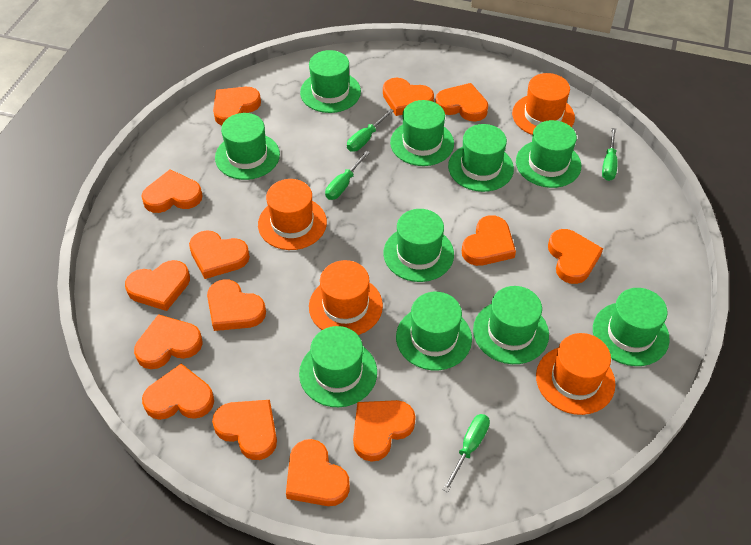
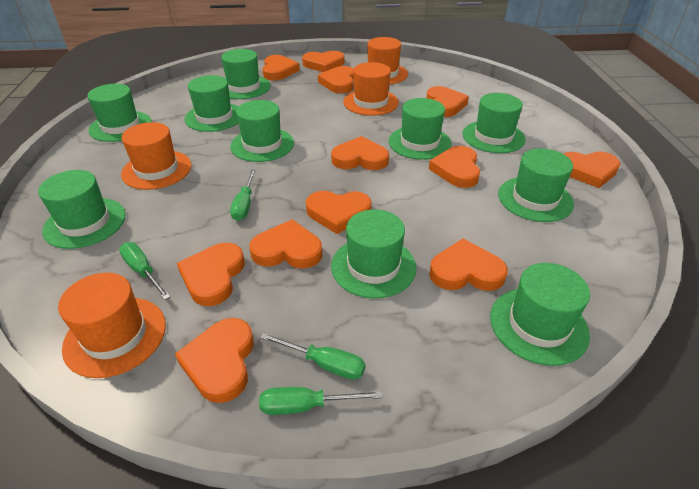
orange heart: [125,260,190,311] [134,314,203,369] [141,169,203,213] [142,364,214,420] [189,230,250,279] [207,279,266,331] [212,400,277,460] [213,87,261,125] [286,439,350,506] [353,400,416,462] [383,78,434,116] [435,83,488,121] [462,215,516,266] [548,229,603,284] = 14 -> [175,318,254,403] [177,243,245,306] [249,219,322,269] [262,55,300,81] [302,51,344,72] [306,191,372,234] [318,66,354,93] [331,136,389,170] [426,86,469,117] [429,146,480,188] [429,239,508,291] [564,151,621,188] = 12

